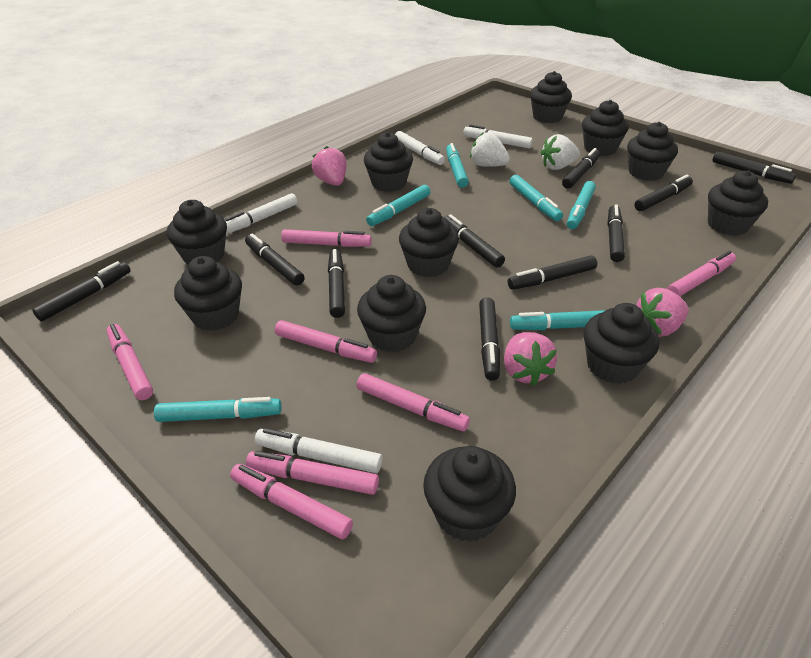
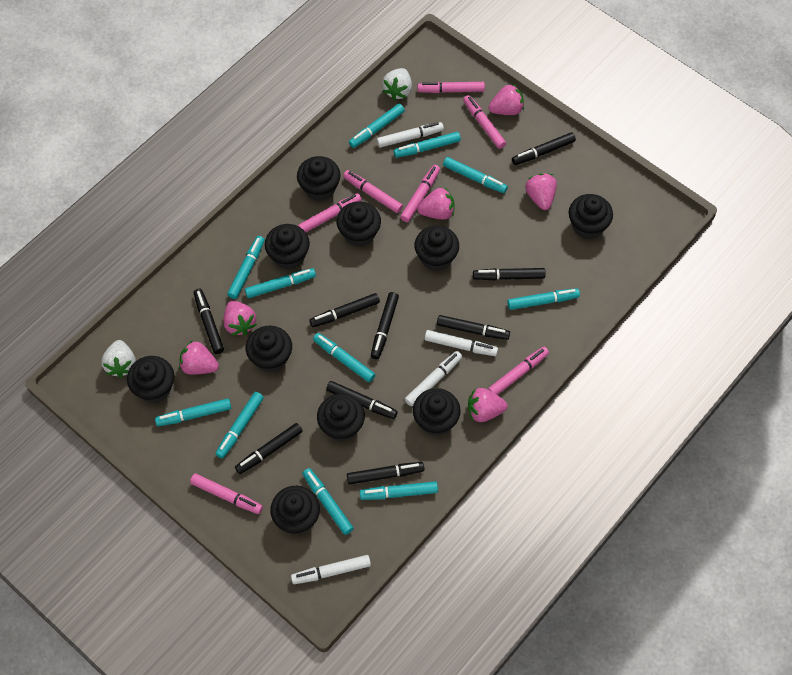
black cupcake: [167,200,227,265] [174,256,242,331] [357,275,426,352] [364,132,413,192] [399,208,459,277] [423,446,516,542] [530,71,572,123] [582,100,629,156] [583,303,659,384] [627,122,678,181] [708,170,768,236] = 11 -> [127,356,174,403] [246,326,292,373] [265,224,310,269] [270,486,320,534] [297,156,341,201] [317,394,365,441] [337,201,381,247] [413,388,461,436] [414,225,459,271] [569,194,613,239] = 10
black marker: [32,261,131,321] [245,233,304,286] [328,249,345,318] [444,214,505,268] [479,297,500,381] [508,255,597,290] [562,148,600,189] [608,204,625,262] [634,175,693,212] [712,151,796,184] = 10 -> [194,289,224,354] [235,423,303,474] [309,293,380,328] [326,381,398,419] [347,462,424,484] [371,292,399,359] [437,315,510,340] [473,268,546,280] [512,132,576,165] = 9
pink strawberry: [312,146,347,186] [504,332,557,386] [636,288,689,337] = 3 -> [179,341,219,375] [223,301,257,335] [417,188,454,219] [468,388,508,422] [488,84,524,115] [525,173,557,210] = 6
turquoise marker: [154,397,282,422] [366,185,430,226] [446,143,469,188] [509,175,563,221] [510,310,605,330] [567,181,596,229] = 6 -> [155,398,231,426] [216,392,264,458] [227,236,265,299] [245,268,316,298] [303,468,354,535] [313,333,375,382] [349,104,405,148] [360,481,438,500] [394,132,461,158] [443,157,508,193] [507,288,580,310] = 11

